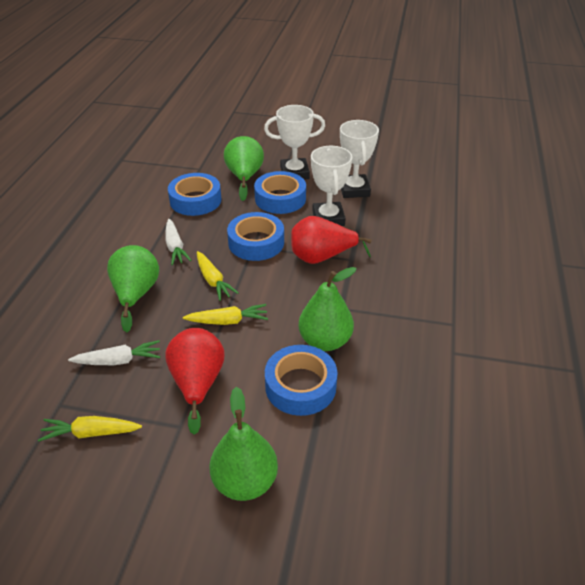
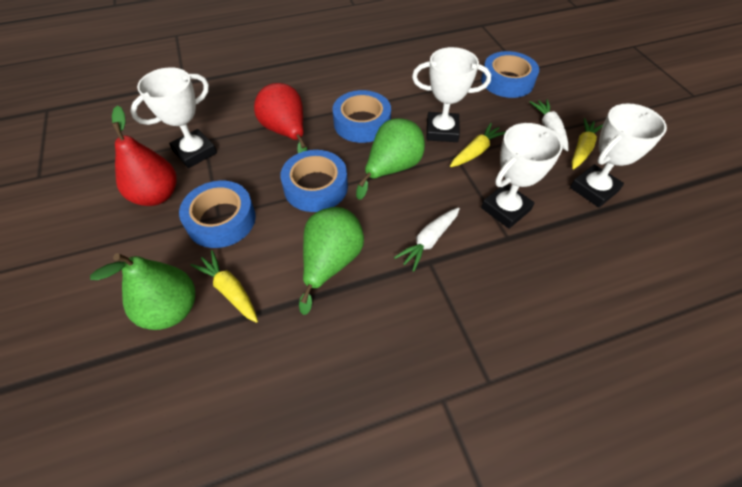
green pear: [107,245,159,332] [209,387,278,501] [224,136,264,201] [298,267,357,351] = 4 -> [90,253,195,330] [299,207,364,315] [356,118,425,200] = 3
white trophy: [264,105,325,179] [311,146,353,226] [340,120,379,198] = 3 -> [130,67,217,168] [412,47,491,142] [481,123,563,229] [570,103,667,208] = 4

